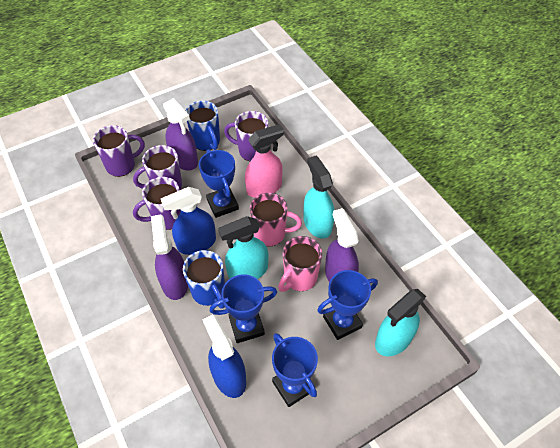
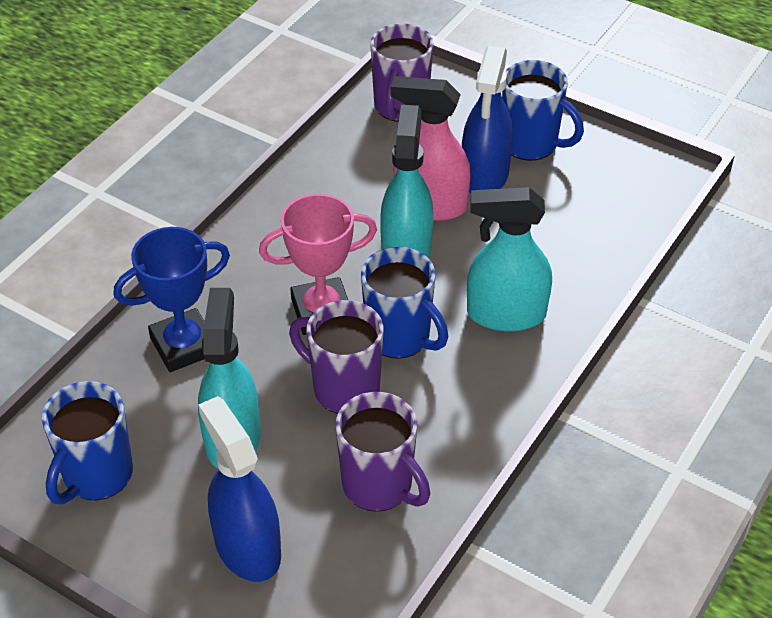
blue mug: [183,250,225,309] [186,101,220,151] = 2 -> [42,381,133,504] [361,247,448,359] [502,60,584,161] = 3
blue trophy: [199,149,239,218] [210,274,277,343] [272,333,318,407] [317,270,378,340] = 4 -> [114,227,230,372] = 1
pink mug: [250,193,302,246] [278,236,322,292] = 2 -> none = 0
pink trophy: none = 0 -> [259,194,377,335] = 1
purple mug: [93,125,145,177] [133,145,182,190] [133,177,181,230] [224,111,268,161] = 4 -> [289,300,384,414] [335,392,430,512] [370,24,434,122] = 3
purple spray bottle: [151,214,188,300] [163,98,198,171] [325,208,359,282] = 3 -> none = 0

